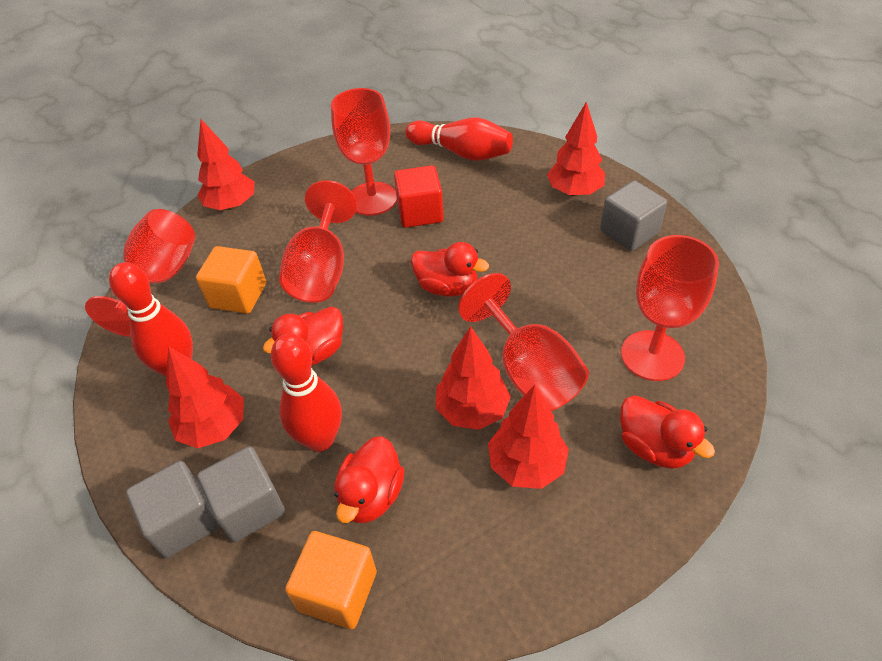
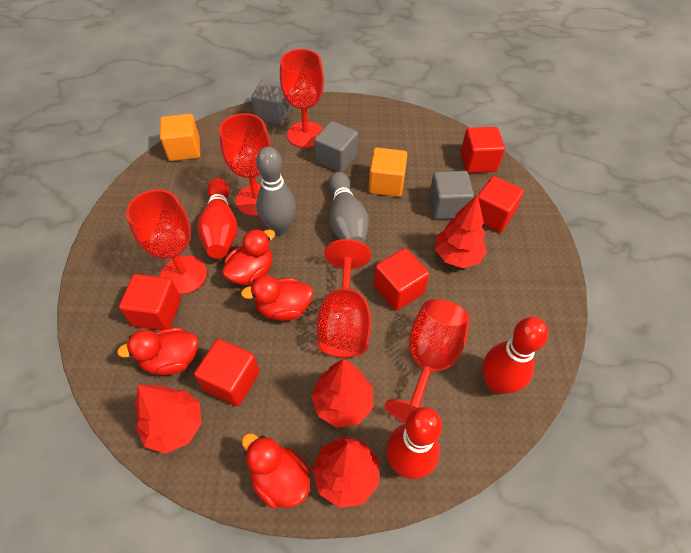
grey bowling pin: none = 0 -> [256,147,296,235] [329,172,369,244] = 2
red cube: [394,165,444,228] = 1 -> [119,274,181,330] [194,339,260,406] [374,248,429,311] [461,127,505,173] [478,176,524,233] = 5
red tree: [166,346,244,448] [197,119,255,210] [436,326,511,430] [488,385,569,489] [547,102,605,196] = 5 -> [135,385,202,454] [311,359,373,428] [312,437,379,508] [435,195,487,268] = 4

